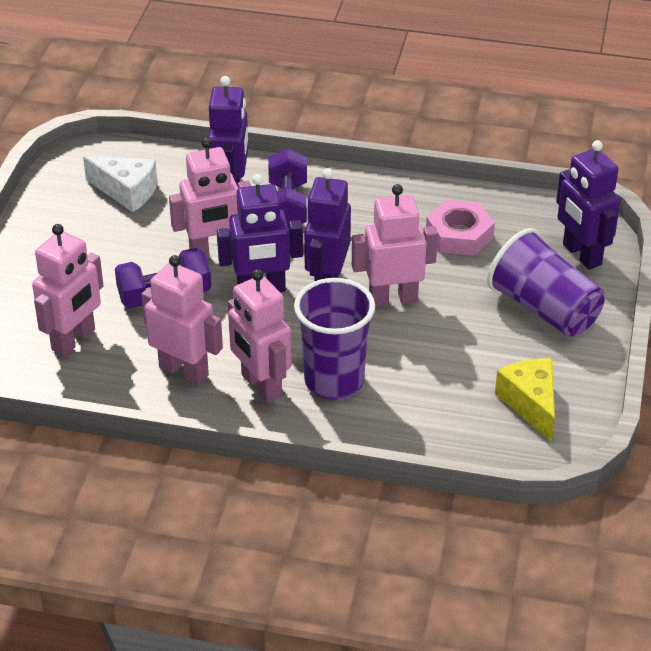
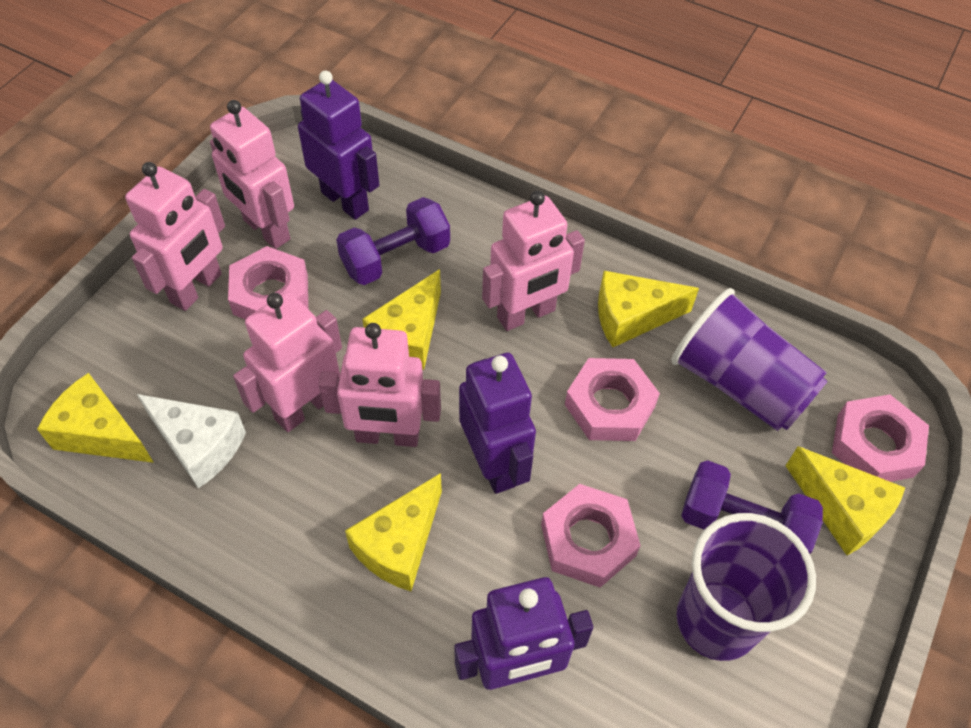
pink nut: [426,200,495,256] = 1 -> [228,246,308,319] [541,484,641,588] [565,358,660,441] [832,395,929,482] = 4
purple robot: [208,76,248,187] [217,174,303,292] [304,168,351,281] [556,140,621,270] = 4 -> [298,71,379,220] [454,577,593,690] [459,353,536,494] = 3
yellow cheese: [495,358,555,442] = 1 -> [37,373,154,463] [345,473,442,591] [363,269,441,370] [598,271,699,347] [786,446,905,555] = 5

